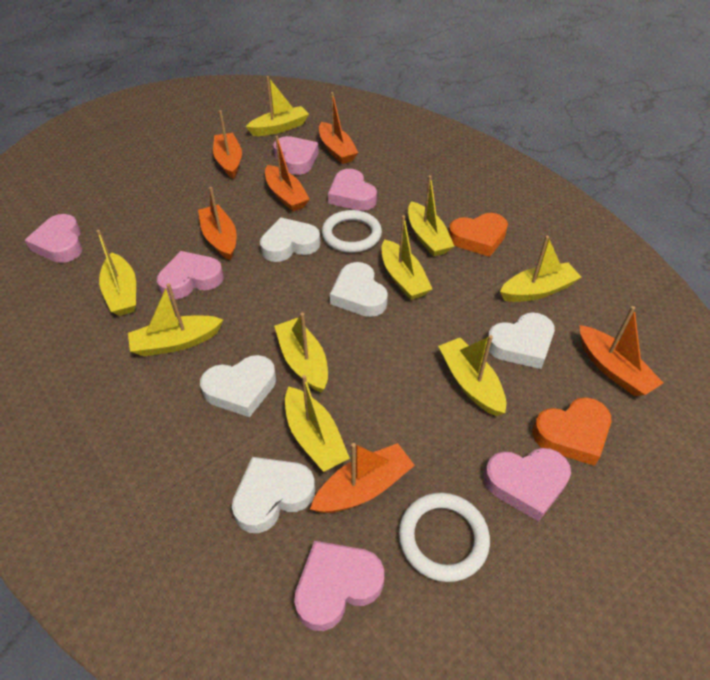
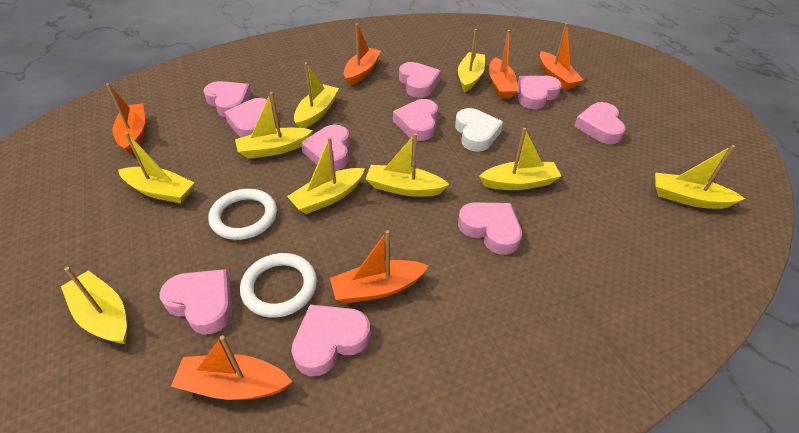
orange heart: [449,213,508,257] [532,397,611,466] = 2 -> none = 0
pink heart: [25,214,82,263] [157,251,224,299] [273,136,319,175] [294,541,384,631] [328,169,377,211] [484,448,571,522] = 6 -> [159,269,232,334] [203,81,251,117] [224,98,274,137] [291,305,370,376] [301,125,350,171] [393,99,438,141] [399,62,441,98] [458,202,522,255] [517,76,561,109] [574,102,626,144] = 10
white heart: [200,355,276,417] [232,457,315,533] [260,217,321,262] [330,262,388,317] [488,312,555,369] = 5 -> [455,108,503,152] = 1

